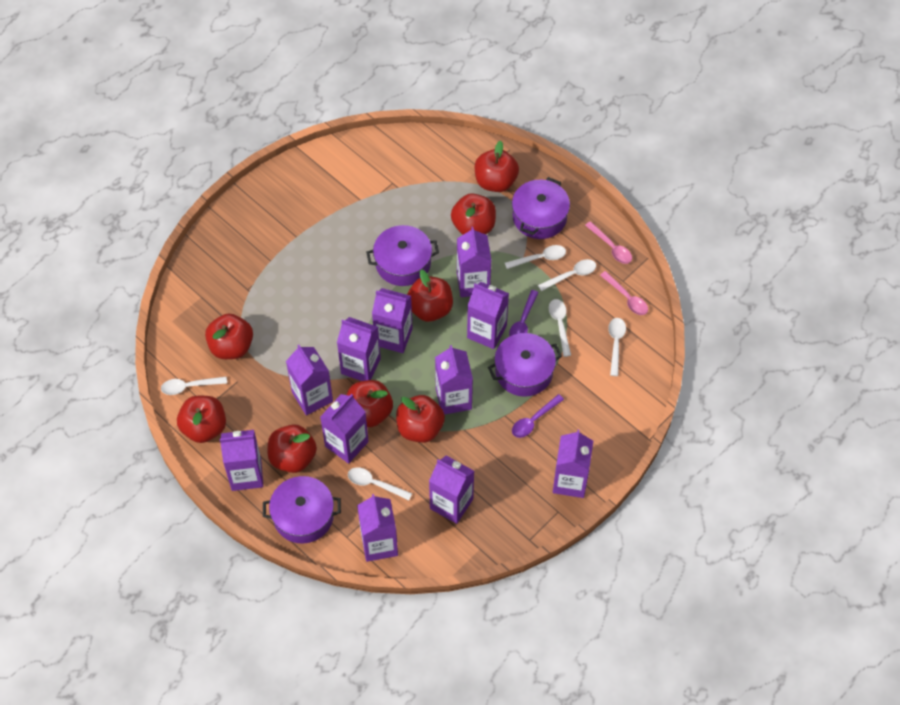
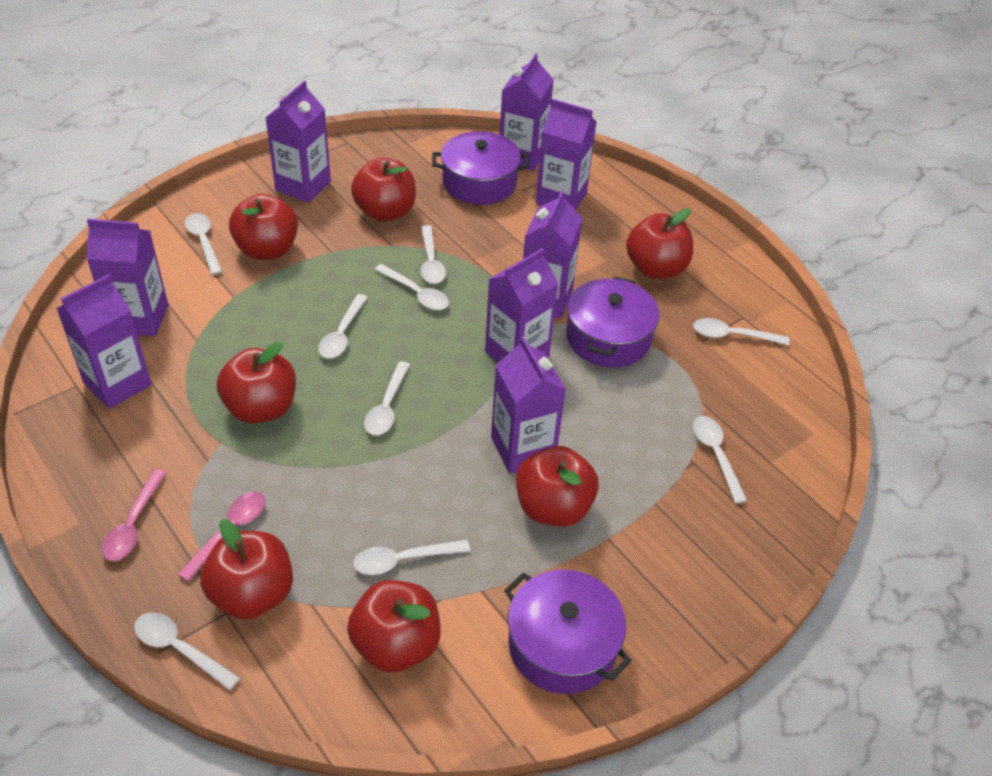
purple carton: [220,430,263,491] [286,345,333,415] [320,394,369,464] [337,317,381,381] [357,494,398,562] [372,288,413,353] [429,455,474,524] [435,345,473,415] [457,227,491,297] [467,282,509,349] [553,430,593,498] = 11 -> [56,274,152,409] [86,219,168,336] [265,81,331,203] [485,248,558,362] [491,336,566,474] [500,53,554,171] [523,190,583,318] [536,99,597,210] = 8
purple pot: [263,476,341,544] [366,225,439,286] [488,333,562,397] [512,177,570,239] = 4 -> [432,131,529,205] [504,569,632,694] [566,276,659,367] = 3
purple spoon: [509,290,539,336] [512,394,564,438] = 2 -> none = 0
red apple: [177,396,226,443] [205,313,253,359] [268,424,317,473] [347,380,393,427] [396,395,445,443] [407,270,453,322] [451,193,496,235] [475,141,519,192] = 8 -> [201,519,293,620] [217,342,296,423] [229,194,298,260] [347,580,441,673] [351,158,416,222] [516,446,599,527] [626,208,693,279] = 7
white spoon: [161,377,227,395] [348,467,412,500] [505,245,566,269] [538,259,596,291] [549,299,571,357] [608,318,626,376] = 6 -> [134,612,240,691] [185,213,223,275] [318,294,368,359] [353,540,470,575] [364,361,410,435] [374,264,449,310] [420,225,446,284] [693,318,790,345] [693,416,747,504] = 9

